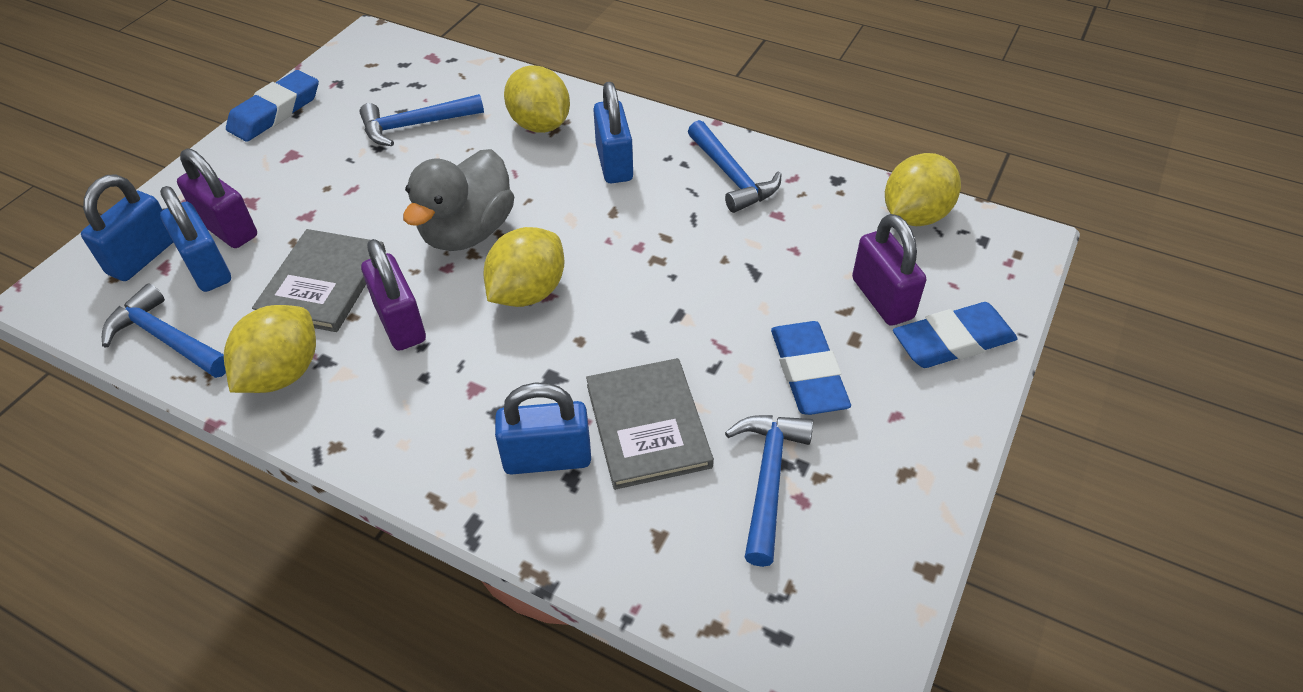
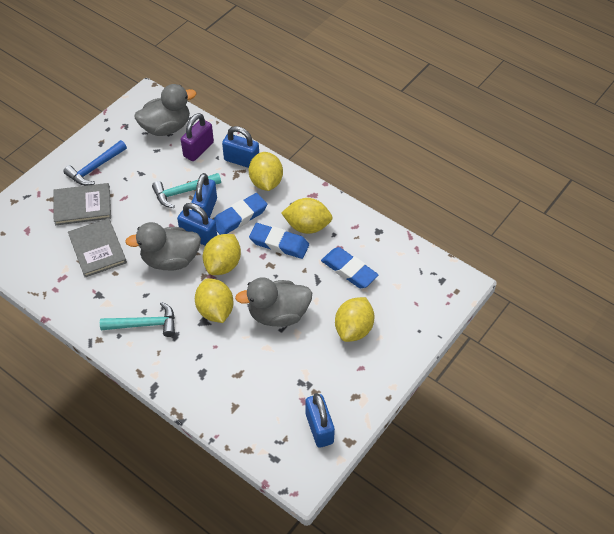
blue hammer: [102,283,226,378] [359,94,484,146] [688,120,782,213] [725,415,813,567] = 4 -> [63,140,127,186] = 1
grey duck: [403,149,514,251] = 1 -> [125,222,201,271] [135,84,197,136] [235,277,312,327] = 3
purple padlock: [177,148,257,248] [361,239,426,351] [852,214,926,326] = 3 -> [181,113,214,161] = 1
turquoise hammer: none = 0 -> [100,302,175,337] [152,173,221,208] = 2
yellow lemon: [224,305,316,393] [483,227,564,307] [504,65,570,133] [885,153,961,226] = 4 -> [195,278,233,323] [203,234,241,275] [249,152,283,191] [281,198,333,234] [335,297,374,342] = 5

